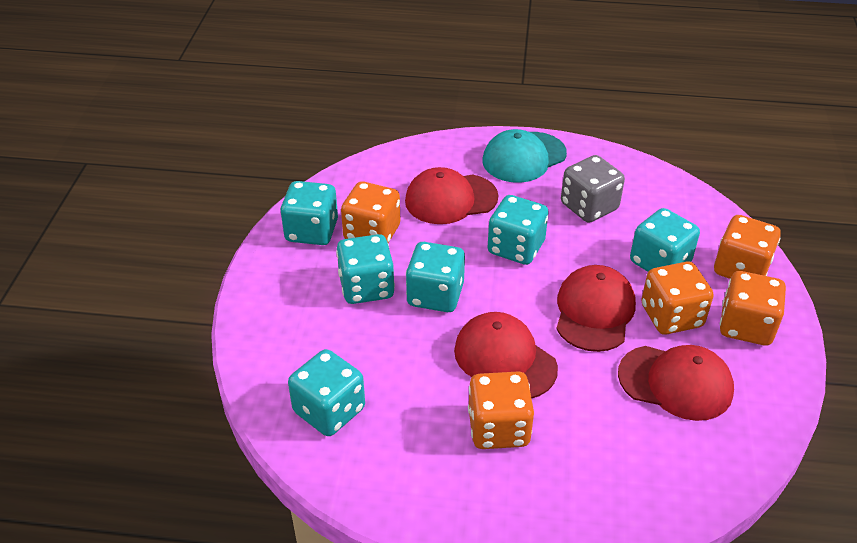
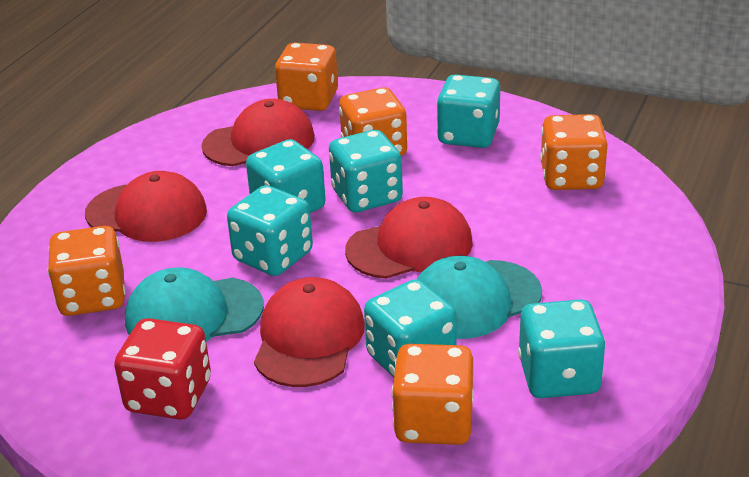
grey dice: [561,155,625,223] = 1 -> none = 0
red dice: none = 0 -> [114,318,211,420] = 1
turquoise cap: [482,129,567,183] = 1 -> [125,267,264,341] [417,256,542,339] = 2

